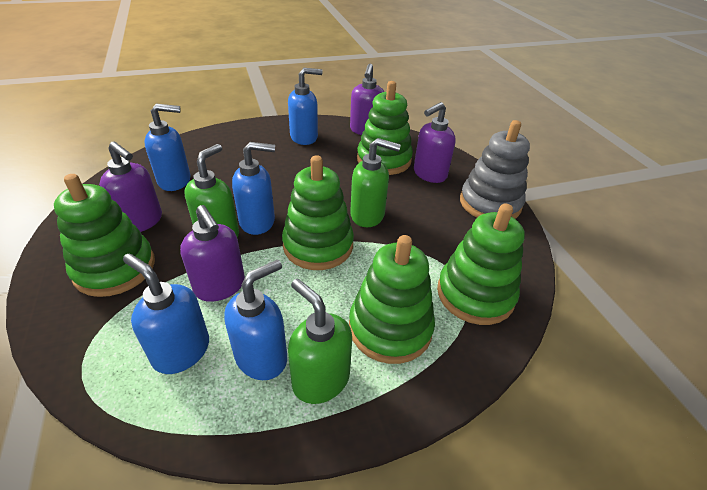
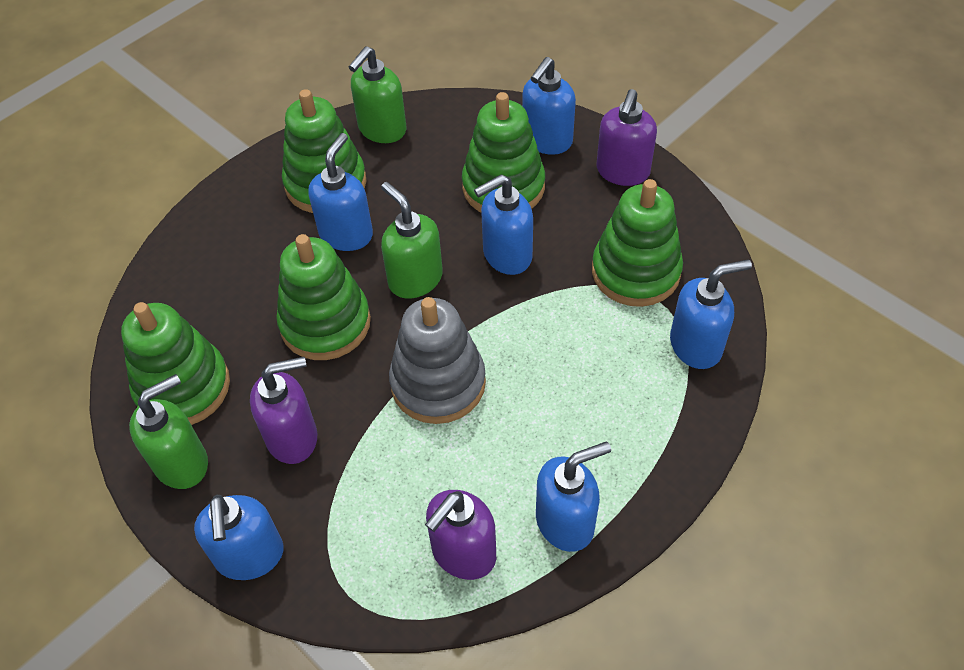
blue soap dispenser: [123,254,209,374] [144,104,190,191] [224,260,287,380] [232,142,275,235] [288,68,323,145] = 5 -> [194,495,284,580] [308,133,373,251] [474,174,533,275] [522,57,576,155] [536,442,611,552] [670,259,752,369] = 6
purple soap dispenser: [99,142,162,232] [180,205,245,302] [350,64,384,135] [414,102,456,183] = 4 -> [250,357,317,464] [425,490,496,580] [596,89,657,186] = 3

